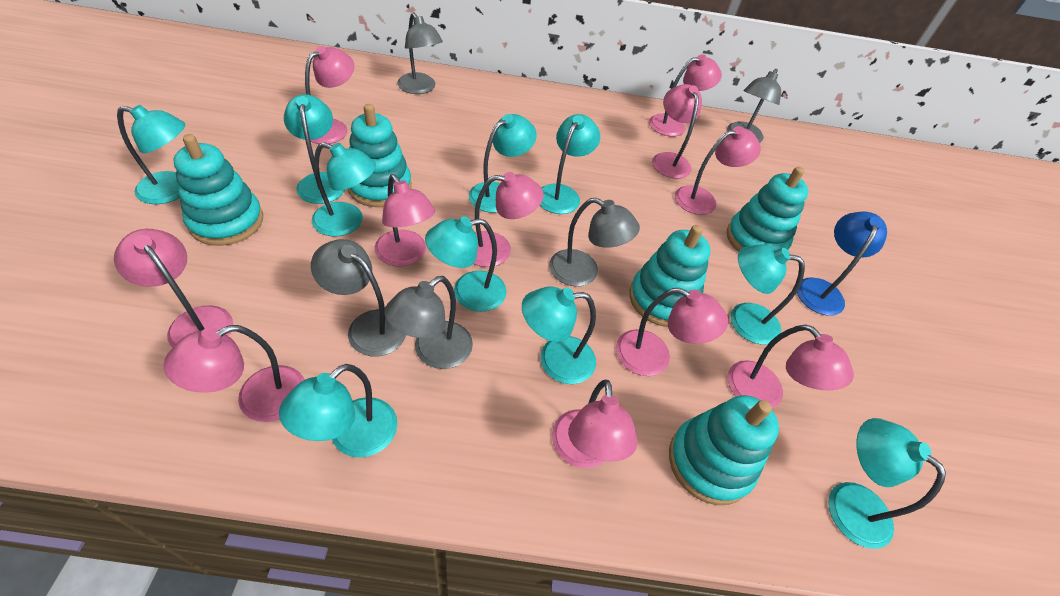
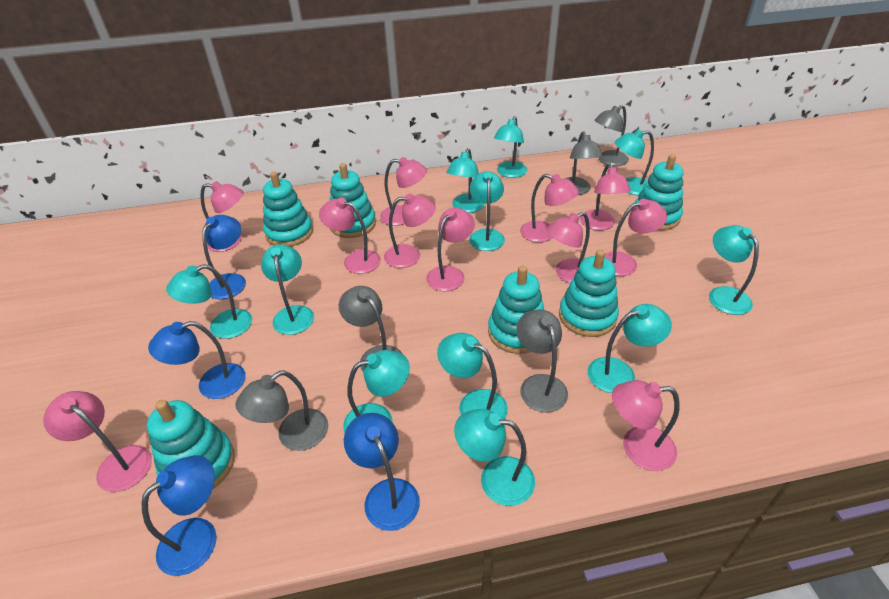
blue lamp: [797,212,887,316] = 1 -> [142,455,216,576] [148,321,246,399] [202,215,246,300] [344,413,420,531] = 4
turquoise lamp: [117,105,185,204] [279,364,397,457] [284,94,345,204] [312,142,376,236] [425,216,507,312] [469,114,537,213] [522,286,596,384] [540,114,600,214] [731,244,805,344] [828,418,946,549] = 10 -> [166,264,252,339] [261,244,314,335] [343,350,410,433] [437,333,508,420] [447,148,485,213] [454,409,535,506] [469,171,505,251] [494,116,527,178] [588,304,672,393] [615,129,654,195] [709,225,759,315] = 11
turquoise stacking toy: [173,134,263,246] [348,104,412,207] [629,225,711,327] [669,395,779,505] [727,167,809,252] = 5 -> [147,400,235,489] [263,172,313,247] [329,163,376,238] [488,266,544,354] [559,250,619,337] [634,154,683,230] = 6

